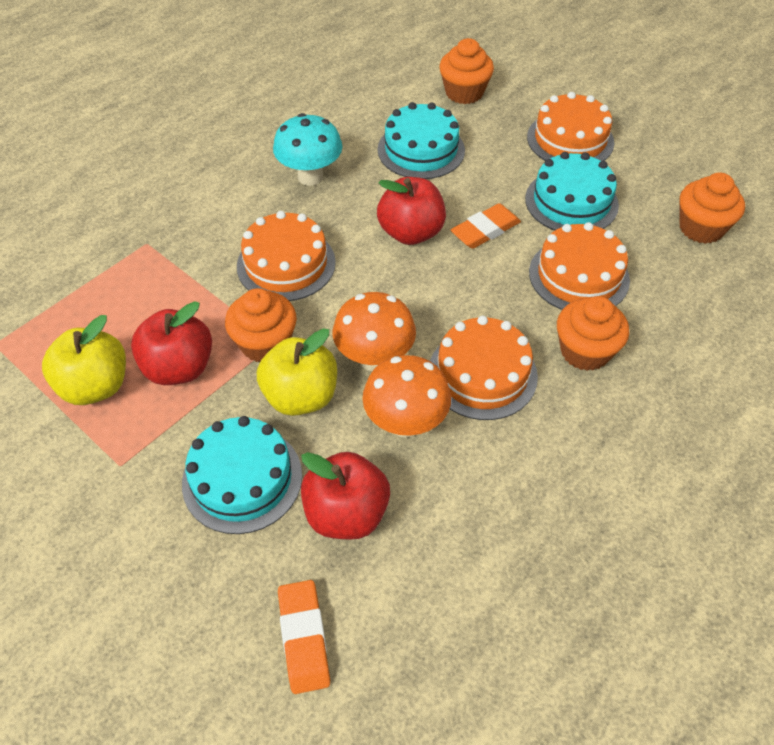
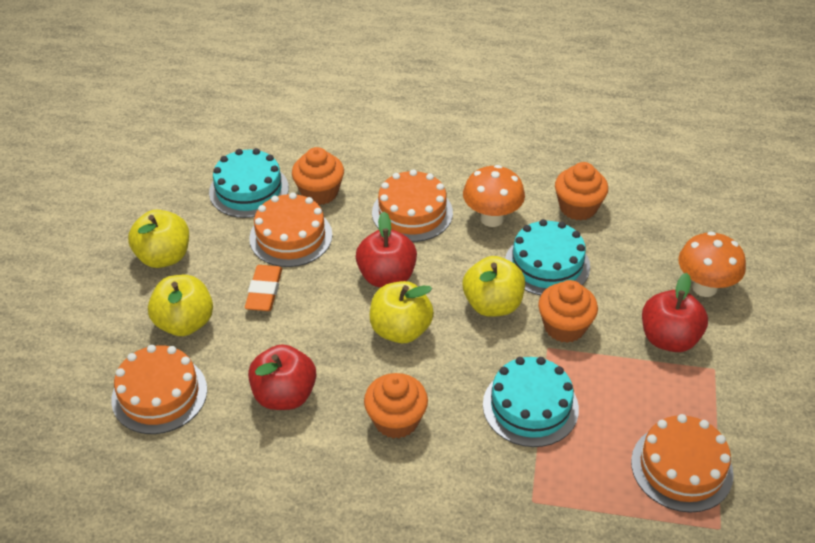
orange eraser: [278,580,330,694] [451,203,521,249] = 2 -> [245,265,282,311] = 1
turquoise mushroom: [273,113,342,186] = 1 -> none = 0
yellow apple: [42,315,126,405] [257,328,337,416] = 2 -> [128,210,189,268] [148,275,213,336] [370,281,434,343] [463,256,525,317] = 4

